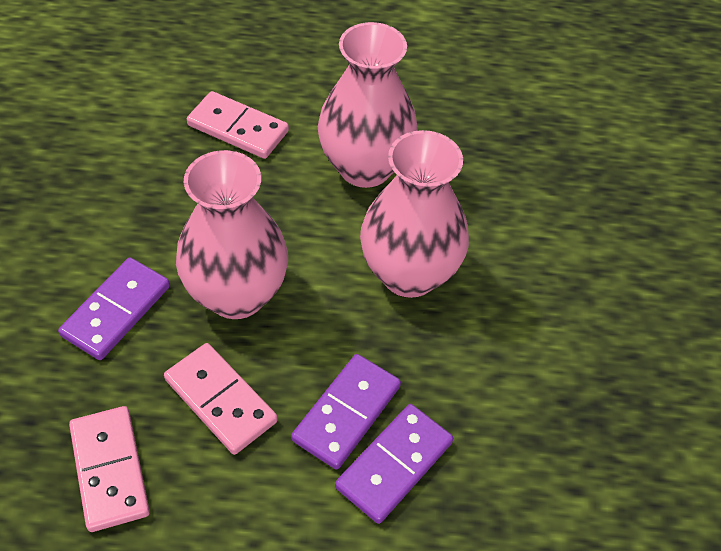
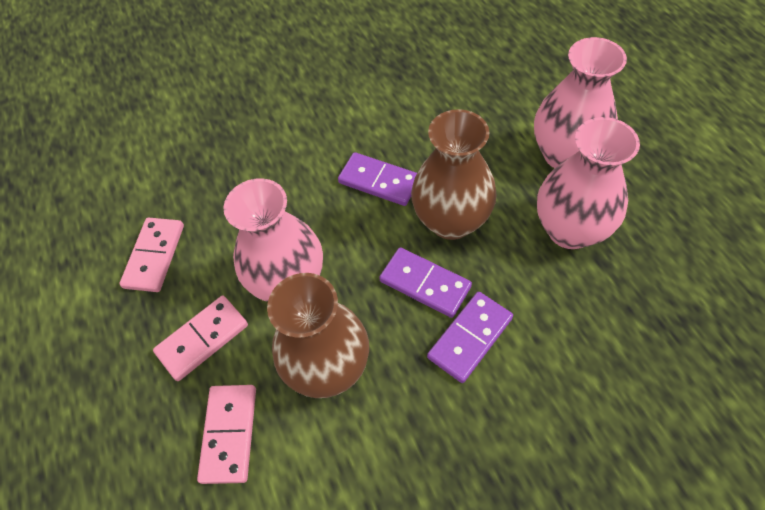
brown vase: none = 0 -> [267,273,369,398] [411,109,497,240] = 2

